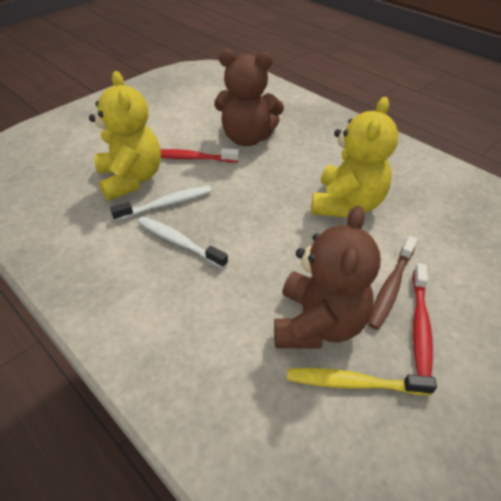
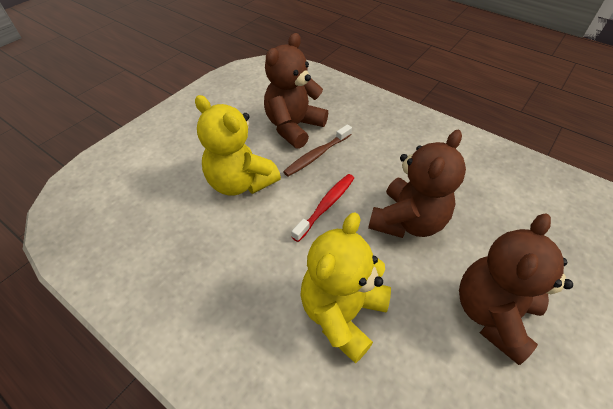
brown teddy bear: [214,49,284,146] [274,205,381,349] = 2 -> [264,33,328,149] [368,130,466,238] [459,214,573,365] = 3
red toothbrush: [160,148,239,162] [413,263,433,377] = 2 -> [291,174,354,242] = 1
white toothbrush: [110,186,212,221] [138,216,228,269] = 2 -> none = 0
yellow toothbrush: [287,368,437,395] = 1 -> none = 0

